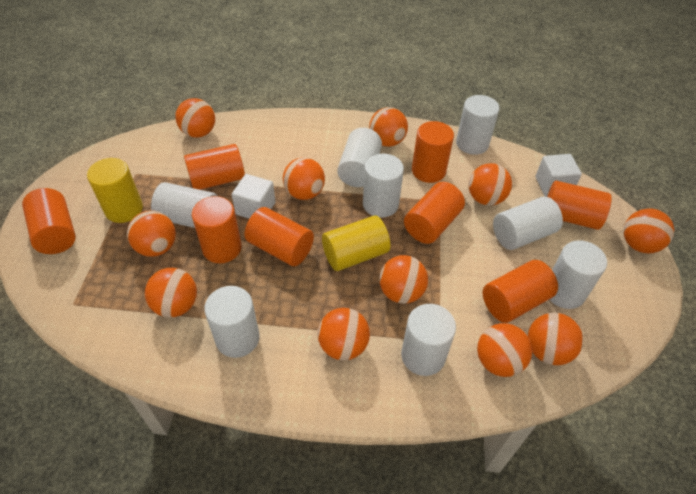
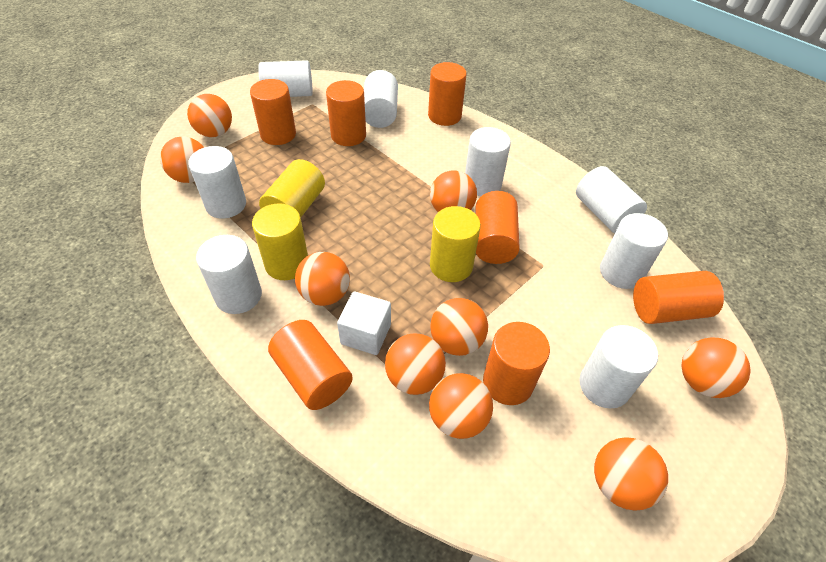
orange ball: [127,211,176,257] [145,268,197,318] [176,98,215,138] [283,158,325,200] [318,308,370,360] [369,107,408,147] [379,255,428,304] [469,163,512,206] [477,323,532,377] [528,313,583,365] [624,208,674,253] = 11 -> [160,137,204,183] [187,94,232,137] [295,252,350,306] [385,333,446,395] [429,373,493,439] [430,170,477,212] [430,298,488,356] [594,437,668,511] [681,338,750,398] = 9
orange cylinder: [22,188,76,254] [184,144,245,190] [192,196,242,263] [245,207,314,266] [404,182,465,244] [412,121,454,183] [483,260,558,323] [547,181,612,230] = 8 -> [250,79,296,145] [268,320,353,410] [326,80,366,146] [428,62,467,126] [475,191,520,264] [483,322,550,405] [633,271,724,324] = 7
white cube: [232,174,276,219] [535,154,582,197] = 2 -> [337,291,391,355] = 1
yellow cylinder: [87,158,143,223] [322,215,390,271] = 2 -> [252,203,308,280] [259,159,325,217] [430,206,481,282] = 3

